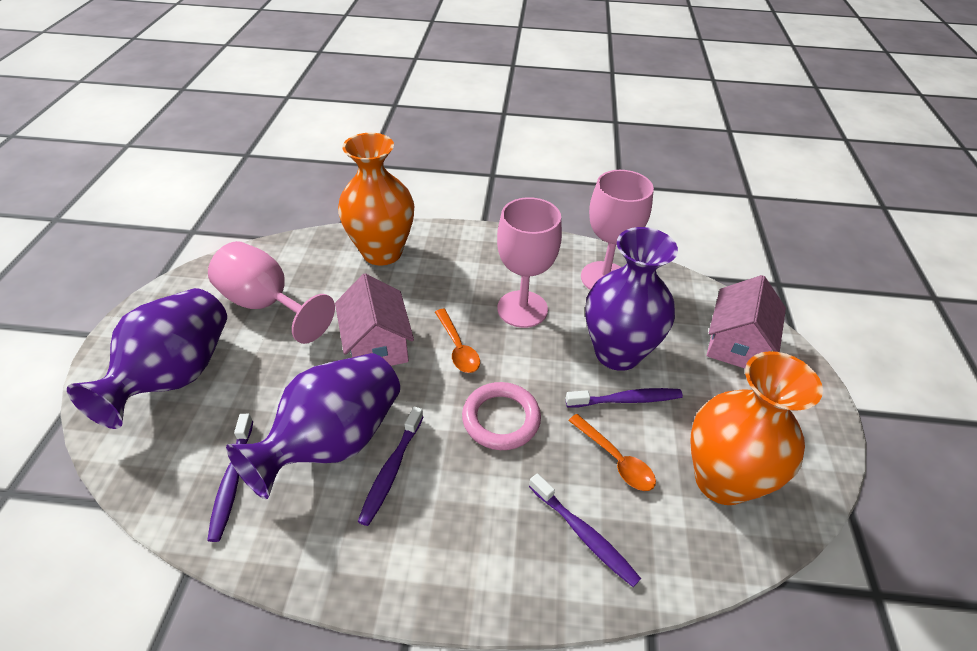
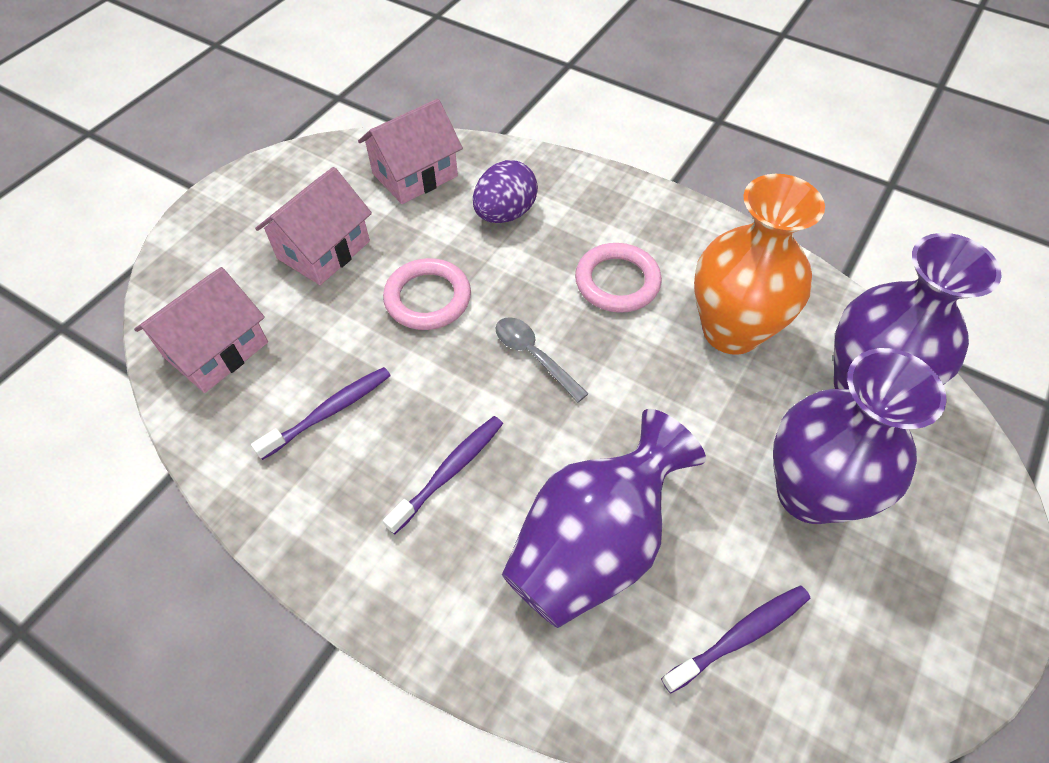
grey spoon: none = 0 -> [495,317,589,403] = 1
orange spoon: [435,309,480,373] [568,414,656,491] = 2 -> none = 0
orange vase: [338,133,414,265] [690,351,823,505] = 2 -> [694,174,825,355] = 1
pink goblet: [208,241,335,344] [497,197,562,328] [581,170,654,290] = 3 -> none = 0
pink house: [335,273,414,366] [706,275,786,368] = 2 -> [134,267,268,393] [255,167,372,285] [358,99,463,204] = 3
pink ring: [462,382,541,450] = 1 -> [383,258,471,330] [575,243,662,313] = 2
purple egg: none = 0 -> [473,160,538,223] = 1
purple toothbrush: [207,414,253,542] [358,407,423,526] [529,473,641,587] [566,388,683,408] = 4 -> [251,367,391,460] [383,416,503,534] [661,586,810,693] = 3

